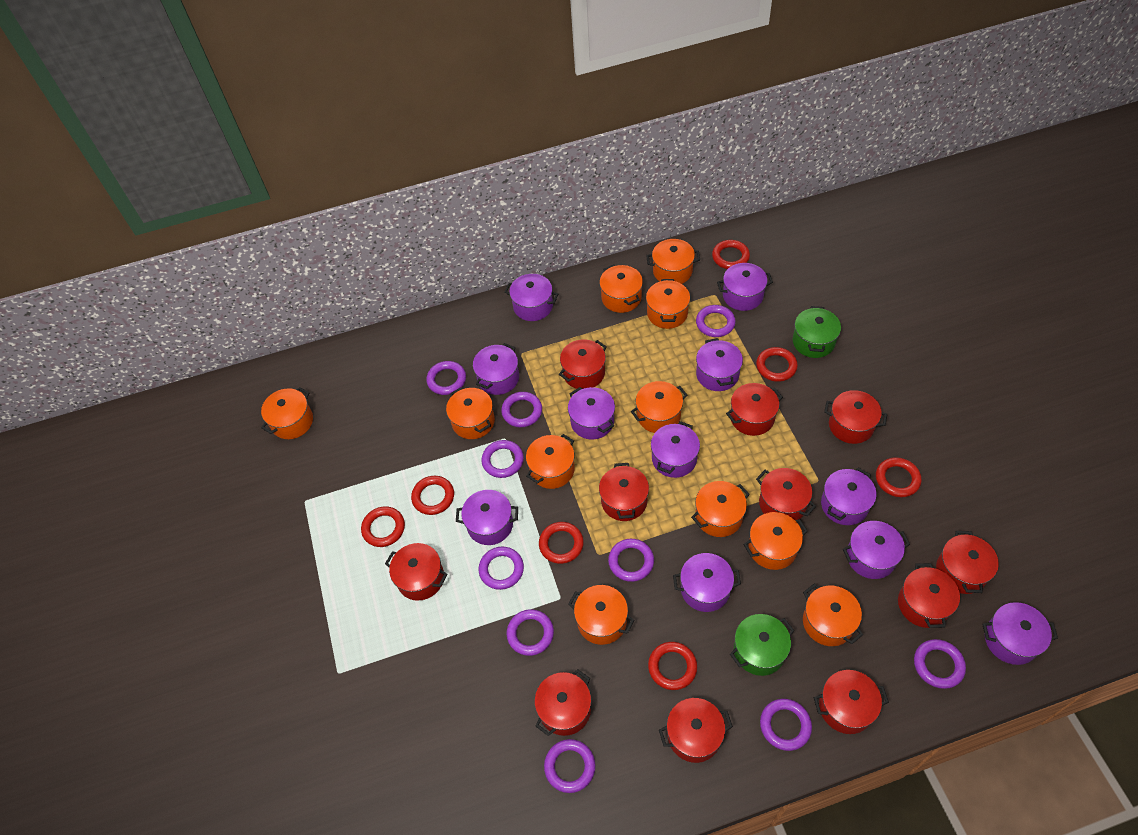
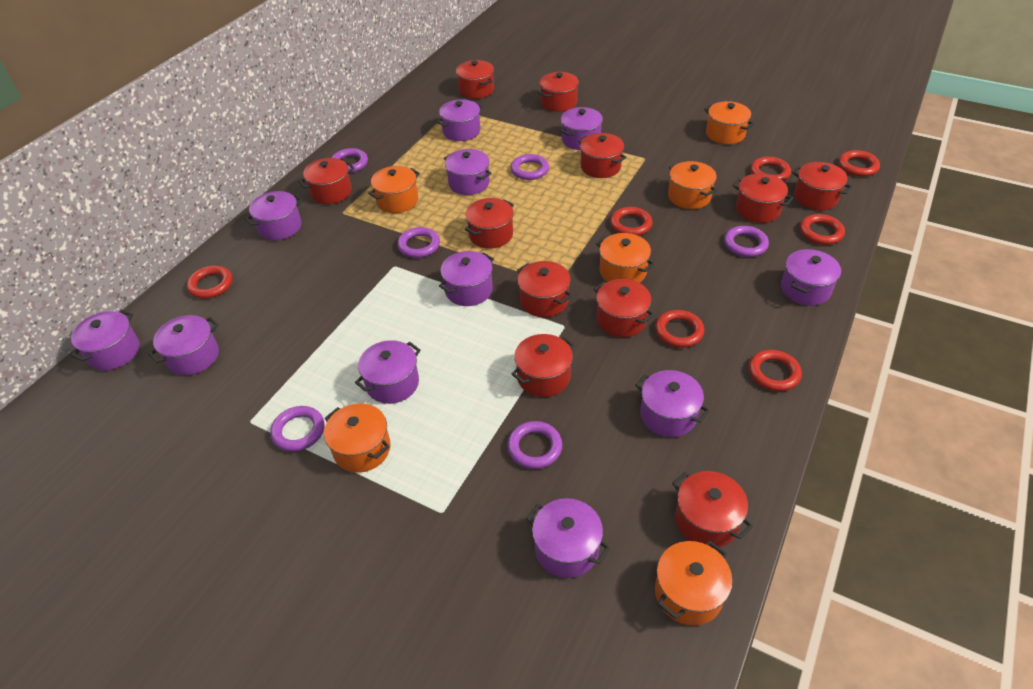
green pot: [730,614,795,676] [793,306,841,358] = 2 -> none = 0
orange pot: [261,387,313,439] [446,387,495,439] [526,434,575,489] [568,585,634,645] [600,265,643,313] [631,381,687,433] [646,239,700,284] [646,279,690,329] [691,481,750,537] [743,512,808,570] [803,584,863,646] = 11 -> [324,403,391,473] [368,166,420,213] [596,233,655,283] [655,541,732,626] [668,161,717,209] [704,101,754,144] = 6
purple ring: [426,361,466,395] [478,547,524,590] [482,440,524,478] [501,392,542,427] [507,609,554,656] [544,739,595,793] [608,539,654,582] [696,305,736,337] [760,699,812,751] [914,639,966,689] = 10 -> [270,406,324,452] [331,148,368,173] [397,227,440,258] [507,421,562,469] [511,154,549,180] [724,226,769,257] = 6

